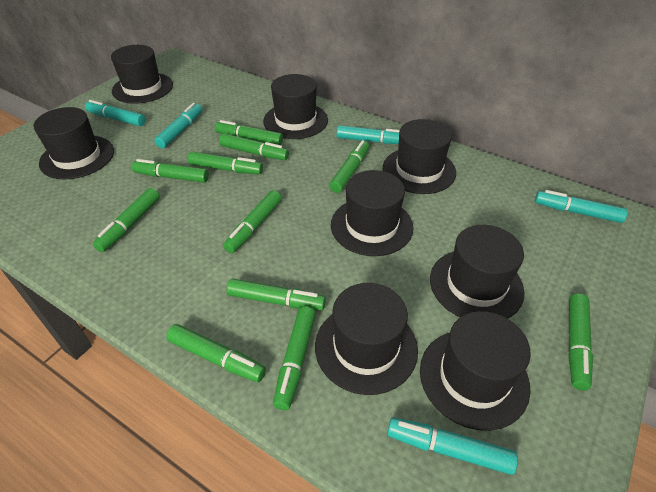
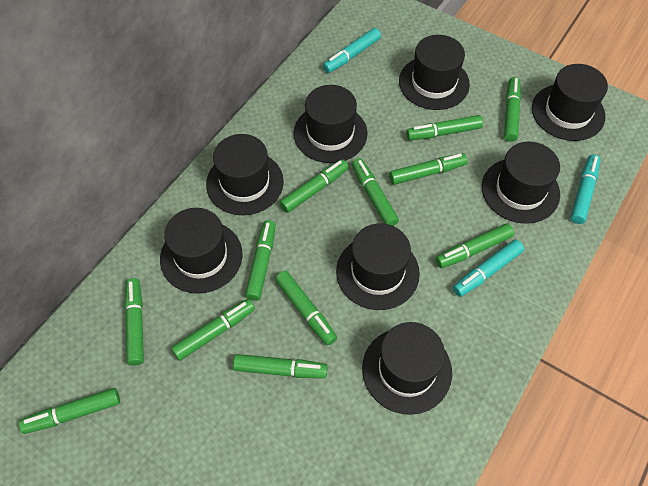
green marker: [93,188,160,252] [132,159,209,183] [166,324,266,382] [188,152,263,174] [215,120,283,145] [219,133,289,160] [223,190,282,253] [227,278,326,311] [273,306,316,410] [329,140,369,193] [568,293,593,390] = 11 -> [19,388,120,434] [124,278,144,365] [171,299,255,361] [233,354,328,378] [245,220,276,301] [275,271,337,345] [279,159,348,213] [352,158,399,226] [389,153,467,185] [406,115,483,140] [435,224,514,268] [504,77,521,142] = 12
turquoise marker: [85,100,146,126] [154,103,202,148] [336,125,400,144] [387,417,518,475] [535,190,628,223] = 5 -> [323,28,381,73] [453,239,524,297] [571,154,601,224] = 3

